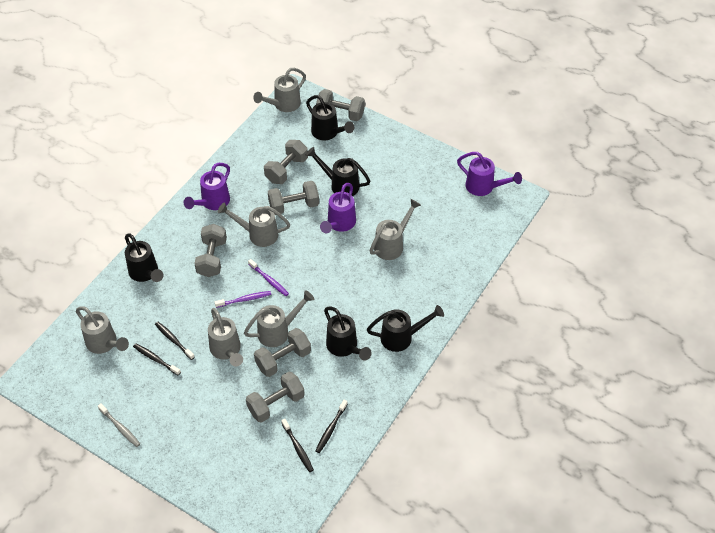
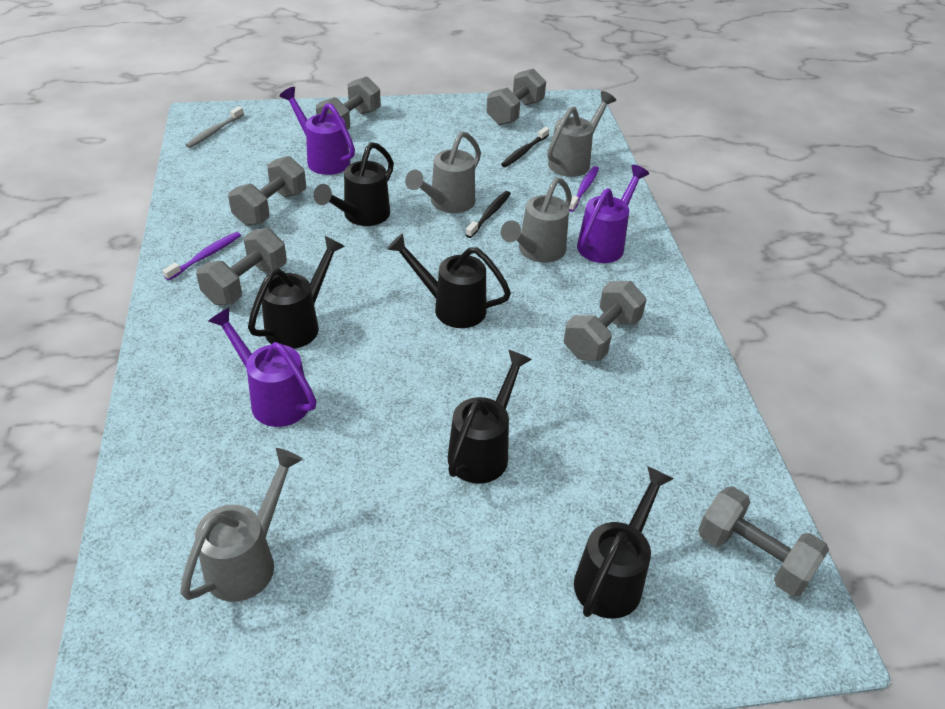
black toothbrush: [133,343,181,375] [155,322,195,360] [281,419,314,472] [315,400,348,453] = 4 -> [466,191,511,238] [501,127,549,167] = 2
grey watering can: [76,306,129,354] [208,308,243,367] [218,202,290,247] [244,290,314,347] [253,68,306,112] [369,199,421,260] = 6 -> [180,448,303,602] [405,131,481,213] [501,177,572,263] [547,91,616,177] = 4

